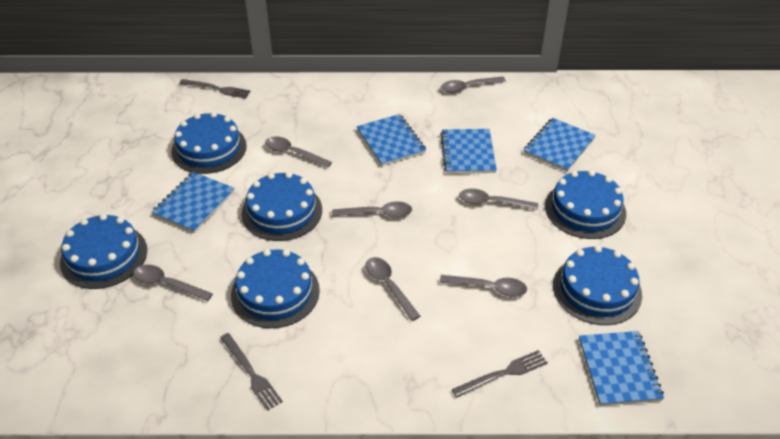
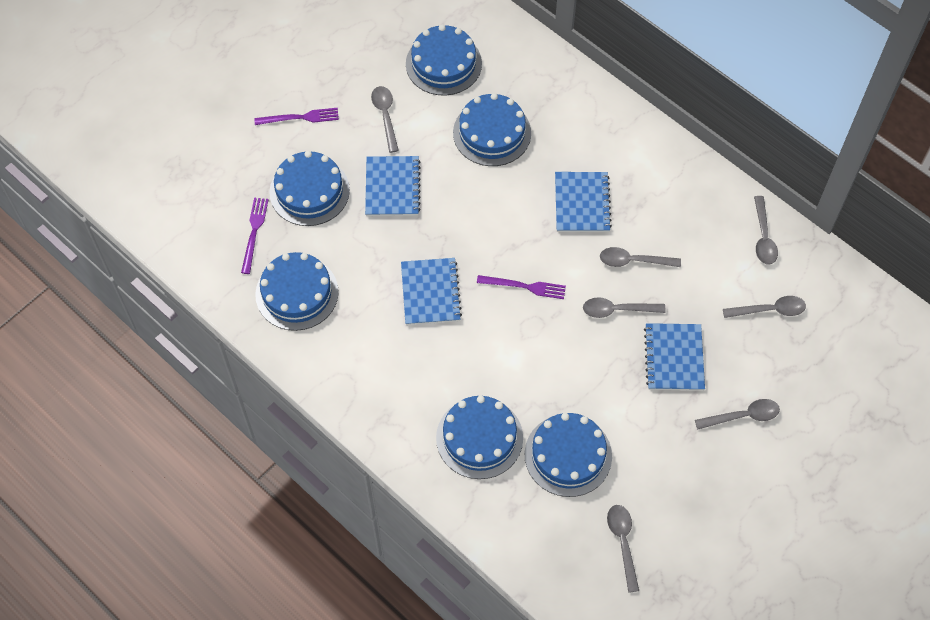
blue notebook: [151,172,235,233] [357,114,426,166] [440,129,497,174] [524,118,596,172] [579,331,664,406] = 5 -> [365,156,421,216] [401,258,462,325] [555,172,612,232] [644,323,705,391] = 4
grey fork: [179,79,251,99] [220,333,283,411] [452,350,548,398] = 3 -> none = 0
purple fork: none = 0 -> [241,198,269,274] [254,108,339,125] [477,275,566,299] = 3

